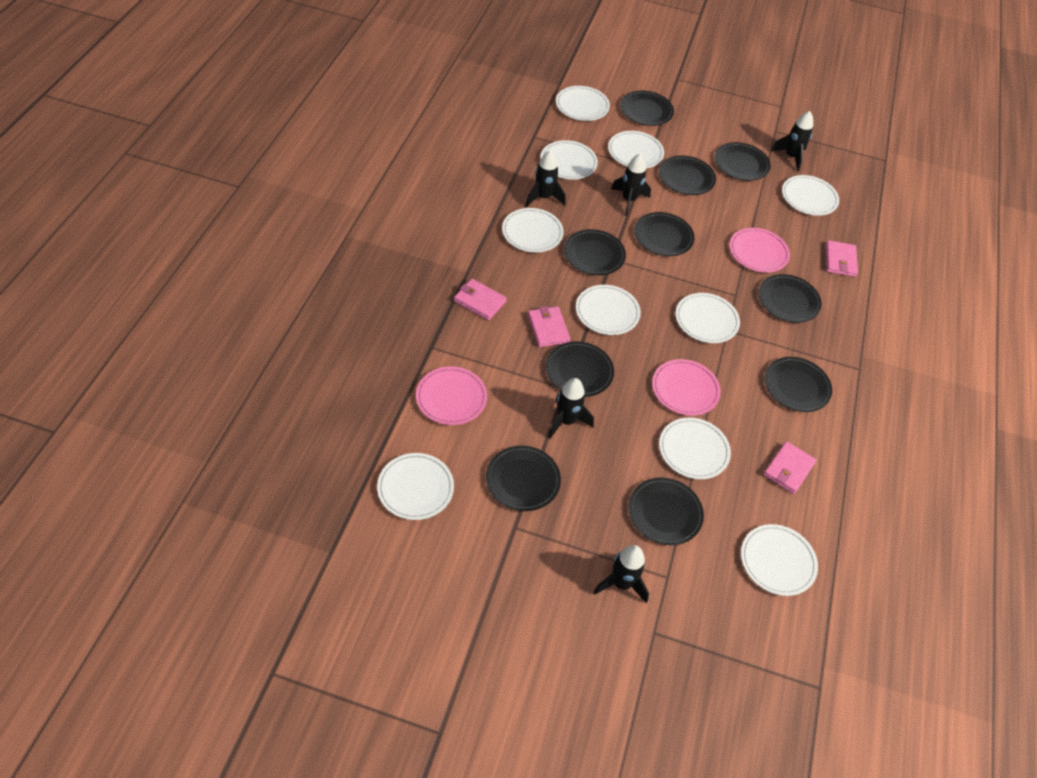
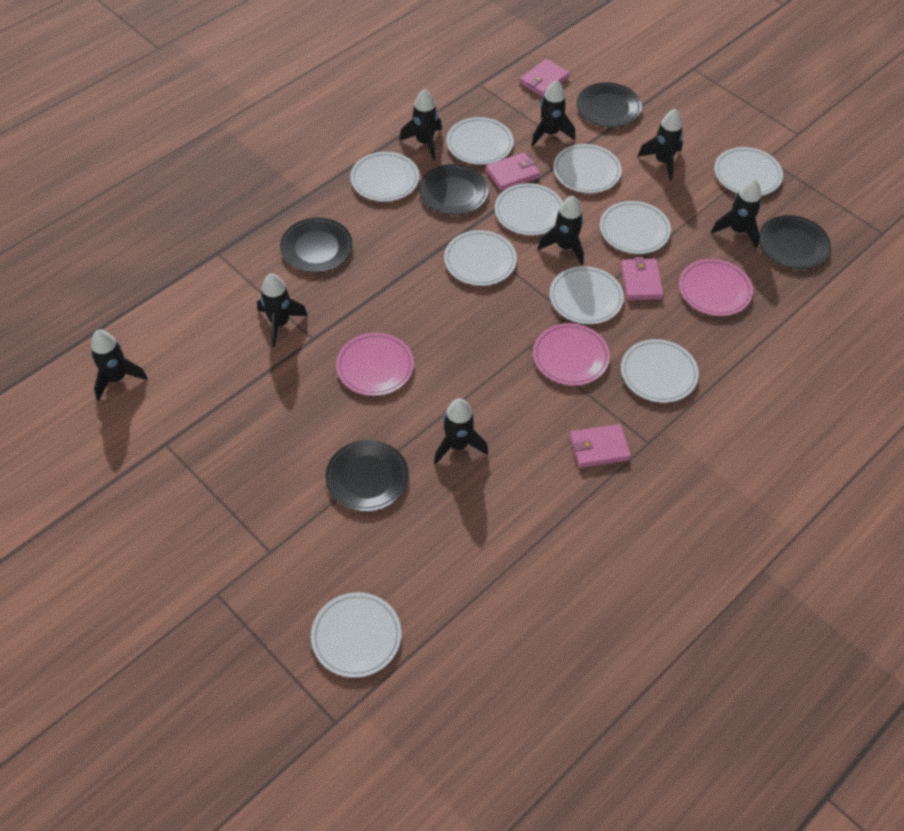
black plate: [486,445,561,511] [546,341,614,397] [564,229,626,275] [620,91,674,126] [628,477,704,545] [634,212,695,256] [659,155,716,195] [715,142,771,181] [758,274,822,323] [765,357,832,412] = 10 -> [280,218,353,272] [325,440,409,512] [419,164,489,215] [577,82,642,128] [759,215,831,269] = 5
black rocket: [525,150,566,207] [548,378,594,439] [593,545,649,603] [611,154,651,216] [771,111,813,172] = 5 -> [91,330,148,401] [257,273,308,347] [399,89,442,160] [434,398,488,464] [531,80,575,146] [538,196,584,265] [637,109,683,180] [711,179,761,249] = 8

